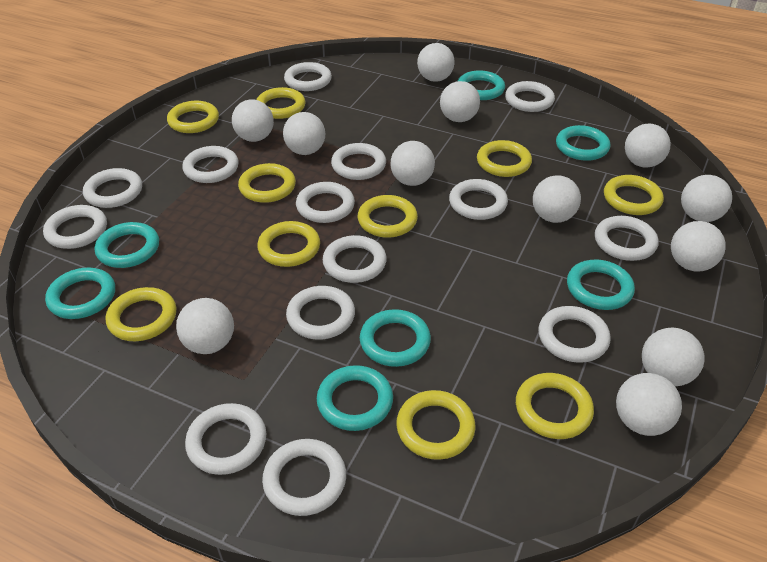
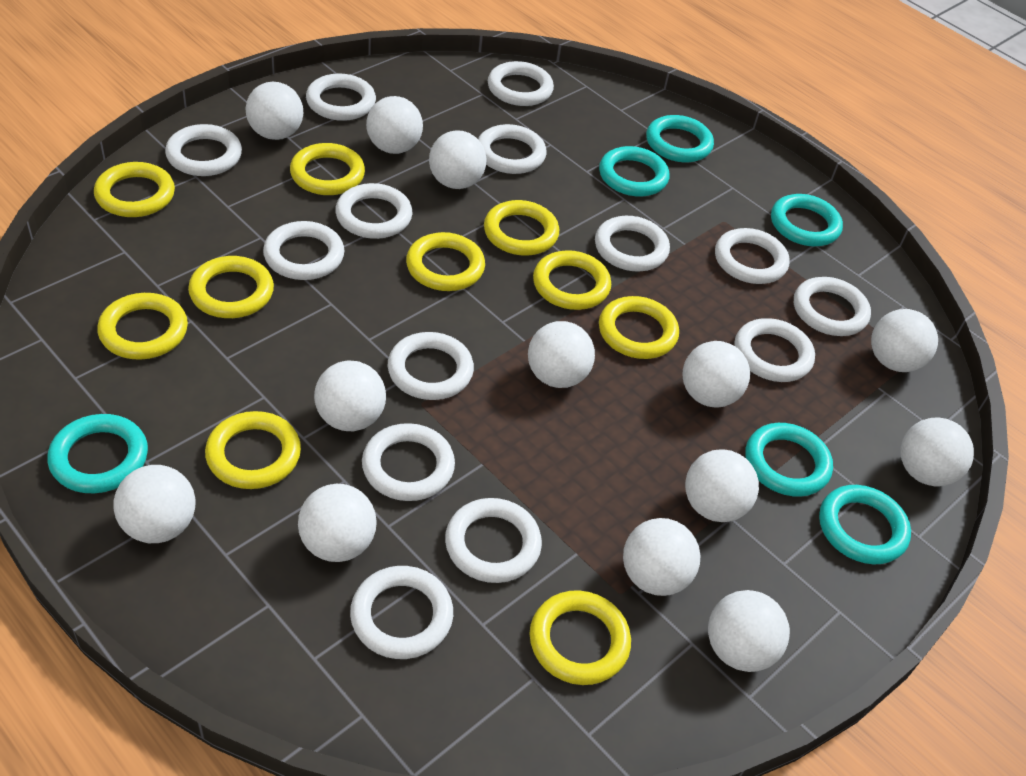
turquoise ring: [45,268,115,319] [95,222,159,268] [317,365,393,431] [360,309,431,367] [458,70,505,100] [556,125,610,161] [567,260,635,310] = 7 -> [47,414,148,493] [599,146,669,197] [646,115,714,162] [746,423,833,497] [771,194,843,246] [819,485,911,564] = 6
white ball: [176,298,234,354] [232,99,274,142] [283,112,325,155] [390,141,435,186] [417,43,455,82] [440,81,480,122] [533,175,581,223] [616,373,682,436] [625,124,671,167] [642,327,705,386] [671,221,726,271] [681,175,732,222] = 12 -> [113,465,195,543] [246,82,303,140] [298,484,377,562] [314,361,386,431] [366,96,423,154] [429,130,487,189] [528,321,595,388] [623,518,701,596] [682,341,750,408] [685,449,759,522] [708,590,790,672] [871,309,938,372] [900,417,974,487] = 13

